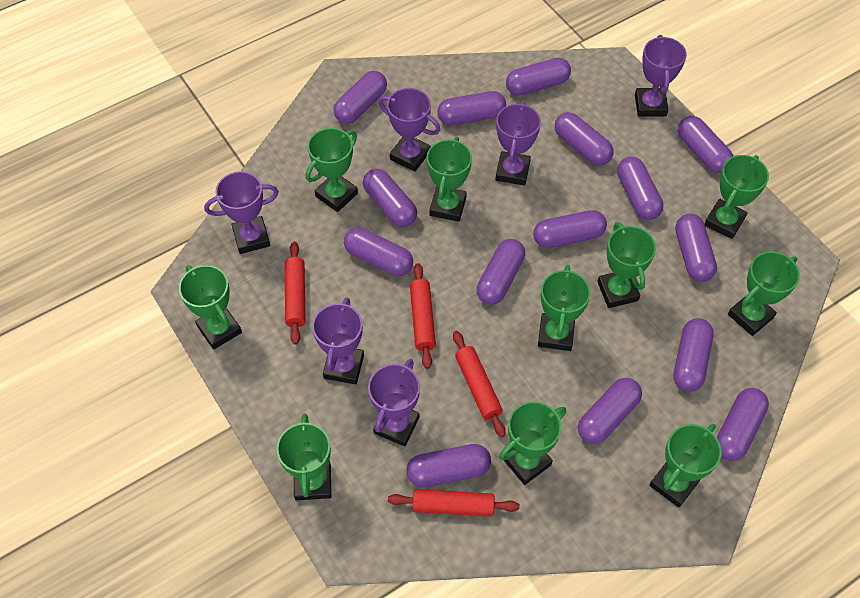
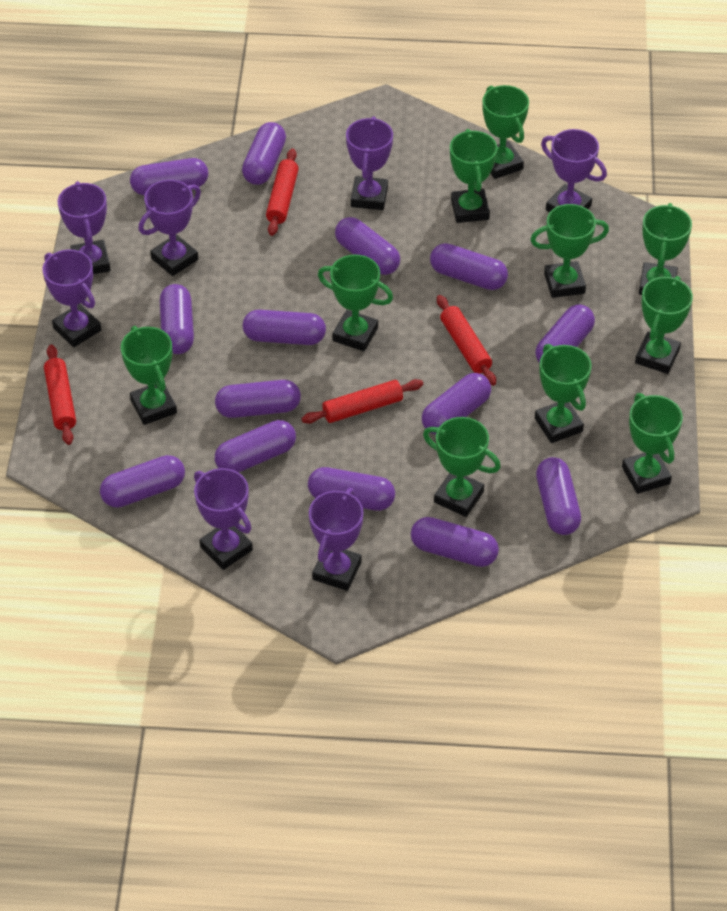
purple capsule: [333,71,387,124] [344,228,413,276] [363,169,417,227] [407,444,491,487] [437,91,506,125] [476,239,525,305] [506,58,571,96] [533,210,607,248] [555,112,614,166] [578,378,642,444] [617,157,663,220] [674,318,714,392] [675,214,717,282] [678,116,733,173] [717,388,769,461] = 15 -> [100,455,185,508] [130,158,208,195] [160,284,194,354] [215,380,301,418] [215,420,296,472] [242,122,286,185] [243,310,326,345] [308,467,395,511] [335,217,400,275] [411,517,499,567] [422,373,491,434] [430,243,508,290] [535,304,595,363] [536,457,581,535] = 14
purple trophy: [204,171,279,254] [312,298,364,384] [368,359,420,446] [379,88,440,172] [495,101,541,186] [635,35,687,117] = 6 -> [42,249,101,347] [58,181,111,274] [139,180,201,276] [194,468,253,570] [309,488,363,591] [346,116,393,210] [541,129,607,212] = 7

